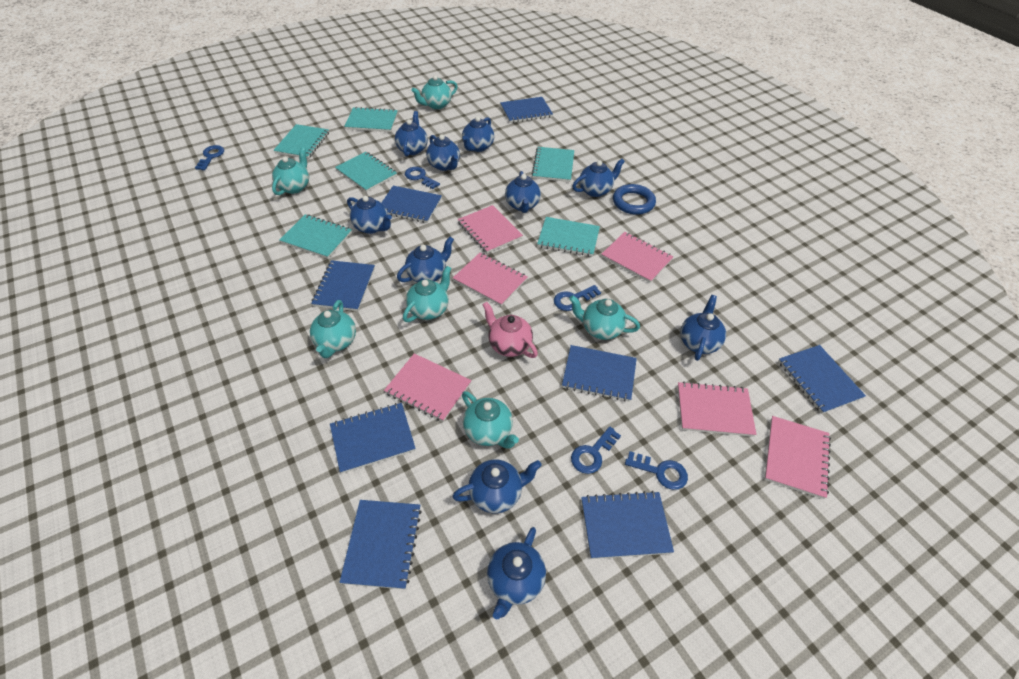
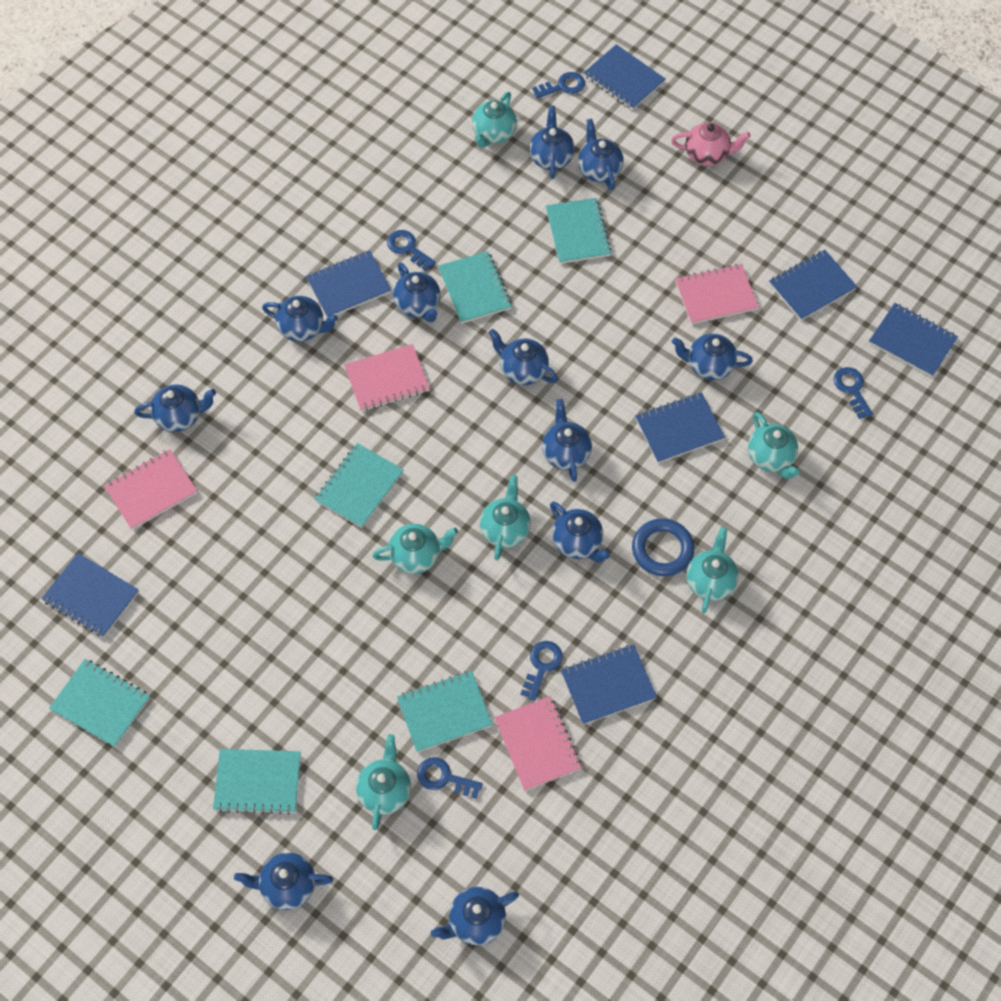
blue notebook: [311,260,375,311] [330,403,416,474] [339,500,422,589] [381,186,442,223] [500,97,553,123] [562,345,637,402] [581,491,674,559] [778,345,866,414] = 8 -> [41,553,139,638] [306,250,392,317] [561,644,657,725] [584,44,665,110] [635,392,725,463] [769,250,857,321] [869,303,958,377] = 7
blue teapot: [347,196,392,234] [395,111,428,156] [397,237,454,282] [426,135,460,171] [452,459,542,513] [462,116,494,152] [487,527,546,620] [505,171,541,213] [572,159,625,197] [680,295,726,361] = 10 -> [134,384,216,432] [234,852,333,910] [262,296,338,342] [393,263,441,322] [431,887,519,945] [489,329,558,385] [529,106,575,179] [542,399,592,482] [550,502,610,562] [578,119,624,190] [672,334,753,380] = 11
pink notebook: [384,354,472,422] [453,253,527,306] [458,205,523,253] [601,232,673,283] [677,382,756,437] [764,416,831,499] = 6 -> [104,449,197,530] [344,344,430,412] [494,696,582,791] [675,264,759,324] = 4

